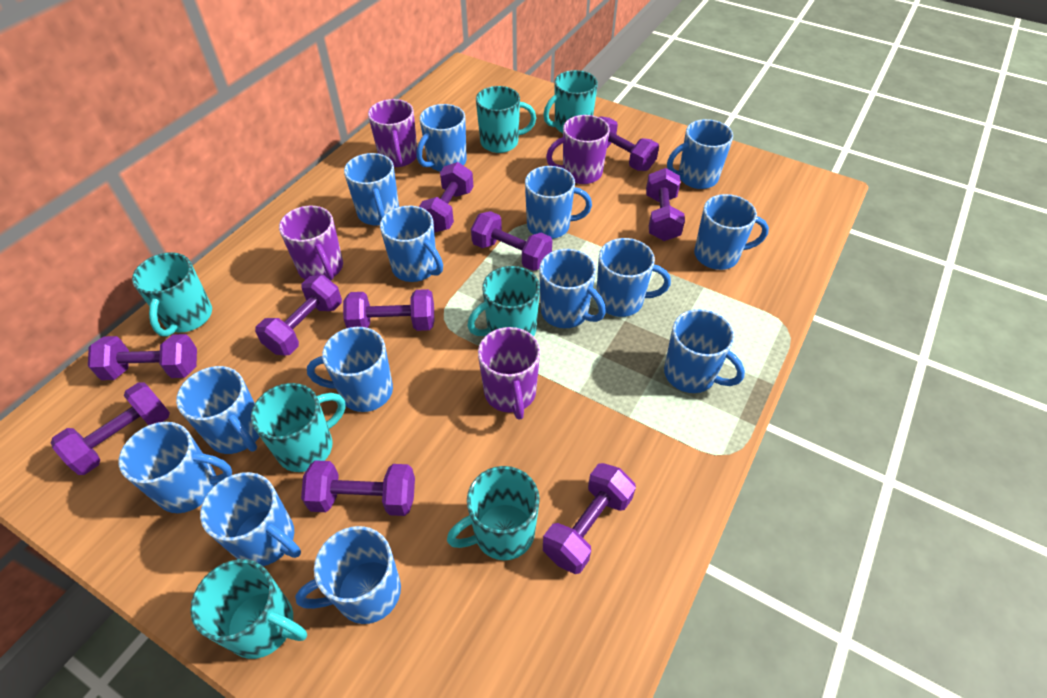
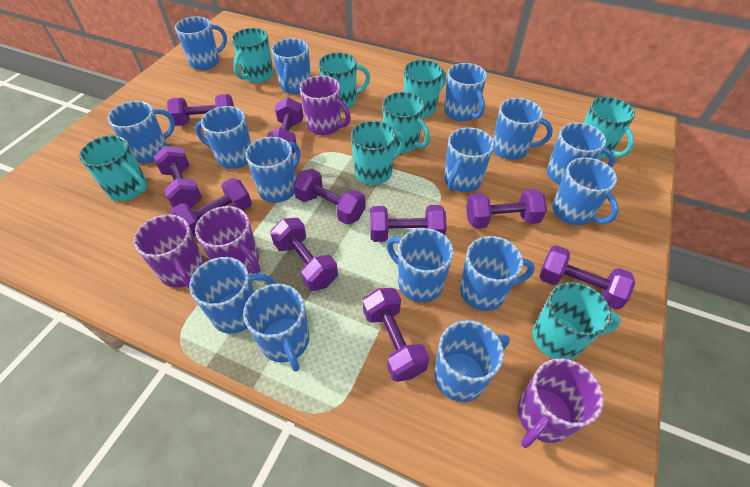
blue mug: [119,422,232,513] [176,366,260,454] [200,472,301,566] [295,526,401,624] [307,327,393,412] [344,153,399,225] [380,206,443,282] [416,104,467,172] [525,166,592,239] [539,249,606,328] [597,238,671,317] [664,309,745,393] [667,119,733,189] [694,194,769,270] = 14 -> [107,101,175,163] [175,16,227,70] [189,257,275,334] [195,106,251,169] [243,284,309,372] [245,137,300,203] [271,38,311,94] [387,228,454,302] [434,320,510,402] [444,63,487,121] [444,127,494,192] [460,236,535,311] [493,98,553,160] [547,123,615,185] [552,157,619,225] = 15
turquoise mug: [132,252,212,337] [190,559,307,659] [251,383,346,472] [447,466,540,560] [467,266,540,336] [476,86,536,153] [543,70,598,133] = 7 -> [79,135,147,201] [232,28,273,83] [318,53,370,110] [351,121,405,185] [383,92,430,153] [404,60,446,118] [533,282,621,360] [584,97,635,159] = 8

